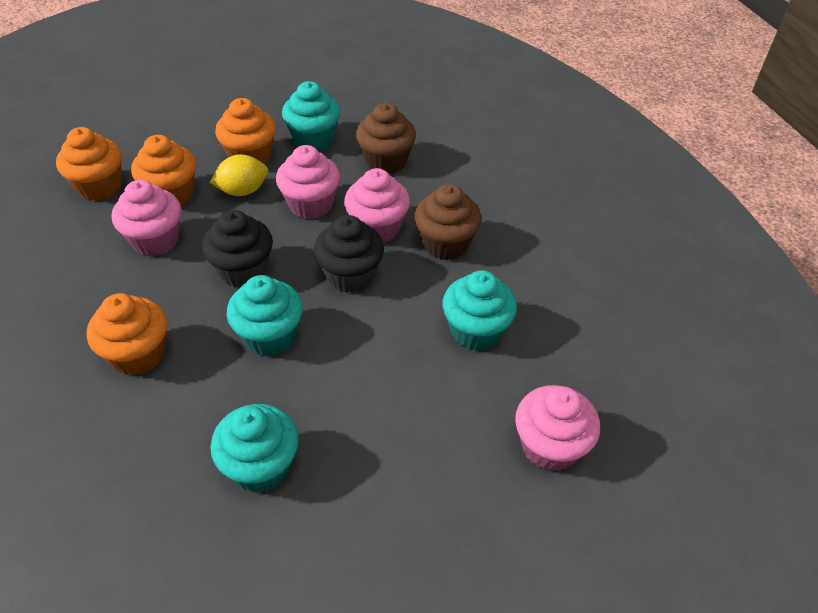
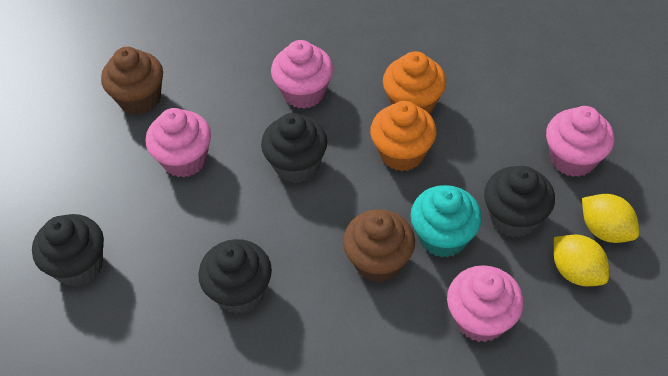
black cupcake: [202,210,273,287] [314,215,384,293] = 2 -> [32,214,104,287] [198,239,272,314] [261,113,327,183] [484,166,555,238] = 4
orange cupcake: [56,127,122,201] [87,293,167,376] [131,135,196,205] [215,98,276,164] = 4 -> [370,101,436,171] [383,51,446,114] = 2
turquoise cupcake: [211,404,299,493] [226,275,303,356] [282,81,341,151] [442,270,517,351] = 4 -> [410,185,482,258] = 1
yellow lemon: [210,155,268,196] = 1 -> [554,235,609,286] [582,194,639,243] = 2

